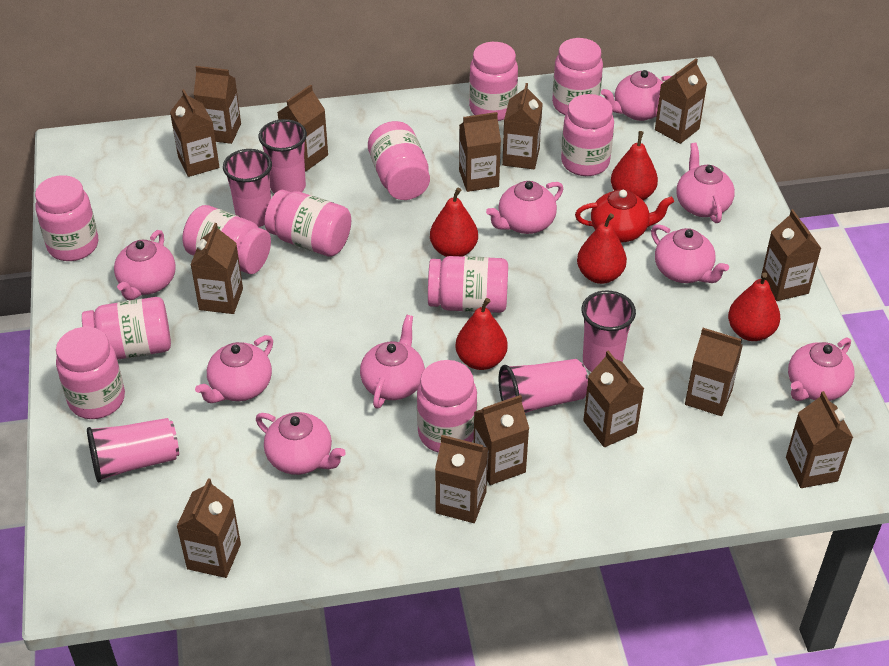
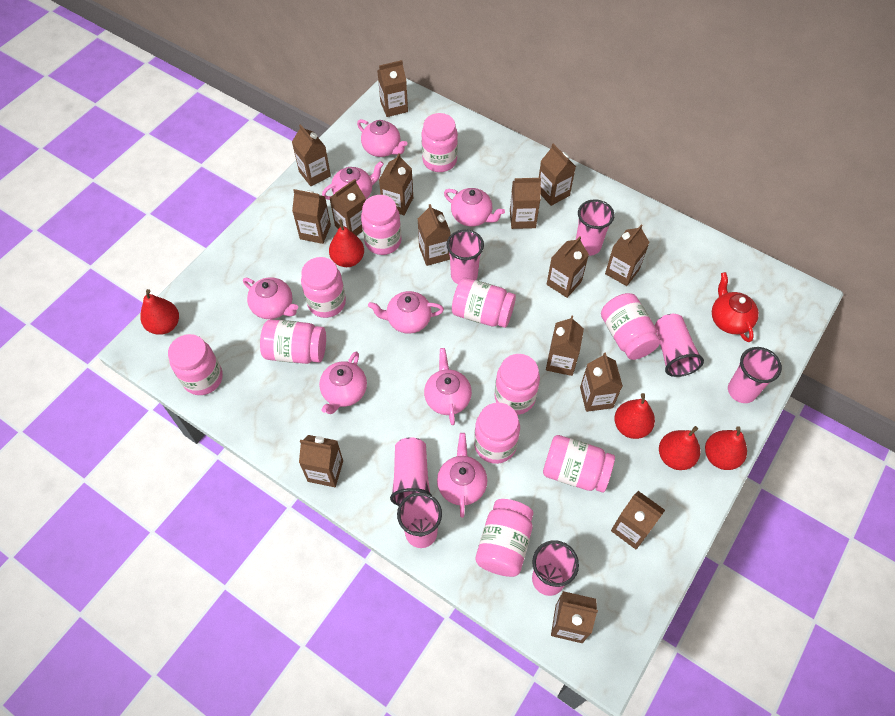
brown carton: [170,89,219,177] [176,478,241,578] [191,223,243,314] [194,66,241,144] [277,84,328,171] [435,435,488,523] [459,112,501,192] [474,395,529,485] [502,83,543,169] [583,350,644,447] [655,58,707,144] [685,328,743,416] [761,209,822,301] [786,391,853,488] = 14 -> [292,124,331,186] [292,189,331,244] [299,435,343,487] [330,179,366,236] [377,60,408,117] [379,153,413,215] [418,204,450,266] [510,177,541,229] [539,144,576,206] [546,315,584,376] [547,236,589,298] [551,591,598,643] [580,352,623,412] [605,225,650,286] [611,491,665,549] = 15
pink cup: [87,418,179,482] [223,149,272,227] [259,119,307,194] [499,359,588,413] [582,291,636,372] = 5 -> [390,437,432,506] [397,492,442,548] [447,229,484,284] [532,540,579,596] [576,199,615,256] [655,314,704,377] [728,347,782,403] = 7
pink teapot: [114,230,176,300] [195,335,273,403] [256,412,346,475] [360,315,425,408] [486,181,563,234] [601,70,672,121] [651,224,729,283] [676,143,735,223] [788,337,855,401] = 9 -> [243,277,298,319] [319,351,367,414] [322,161,384,200] [357,119,407,157] [368,291,444,334] [424,348,472,425] [437,433,487,518] [444,188,505,227] = 8

